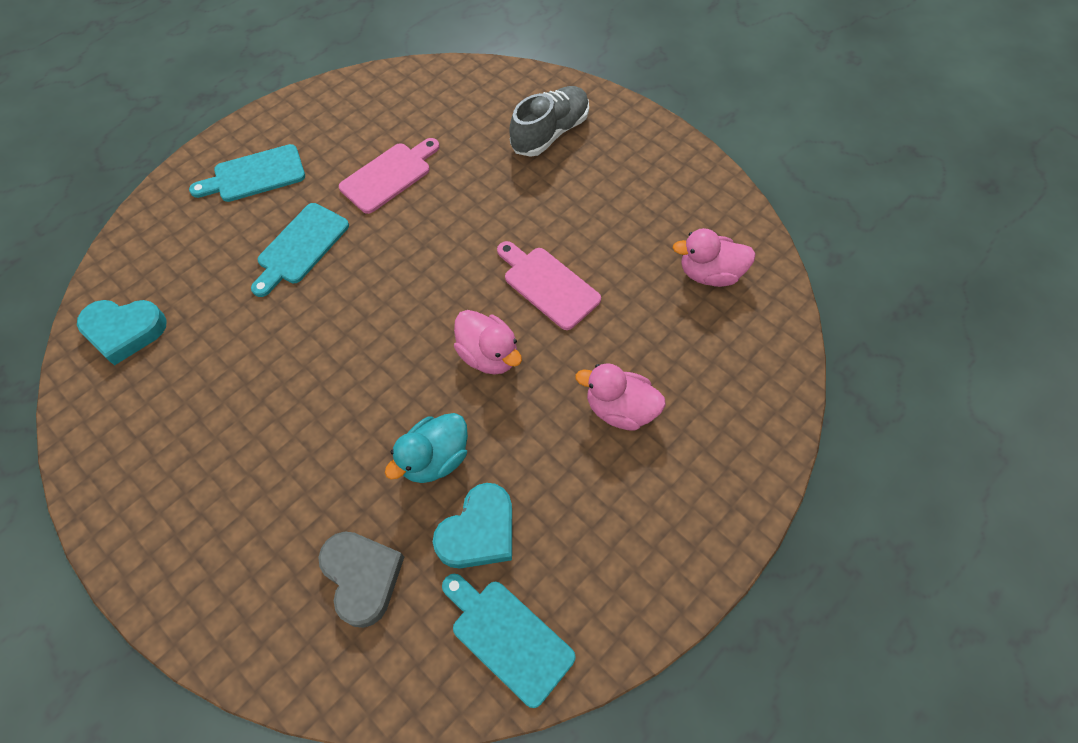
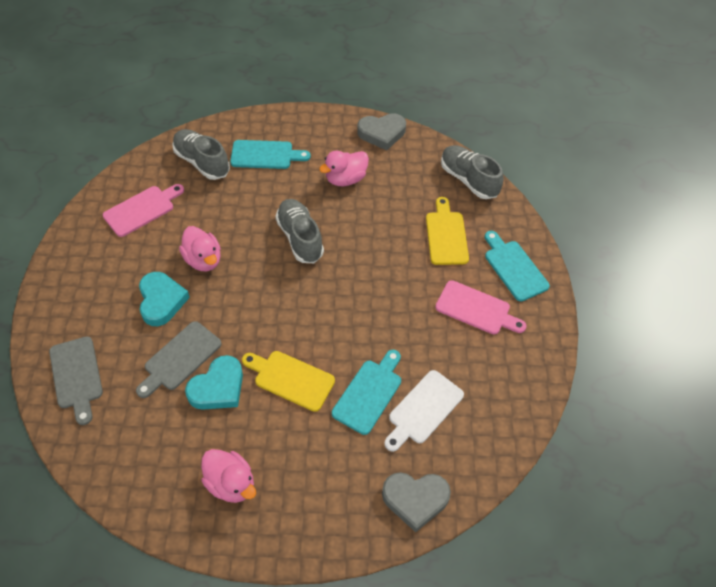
grey cutting board: none = 0 -> [49,337,103,425] [136,321,222,398] = 2
grey heart: [318,531,404,628] = 1 -> [357,113,406,150] [382,472,451,532] = 2
grey shoe: [509,86,589,157] = 1 -> [172,129,230,180] [275,199,324,263] [441,145,503,199] = 3
turquoise duck: [385,413,468,483] = 1 -> none = 0
white cutting board: none = 0 -> [384,370,464,452] = 1
yellow cutting board: none = 0 -> [242,351,335,412] [426,197,469,265] = 2

